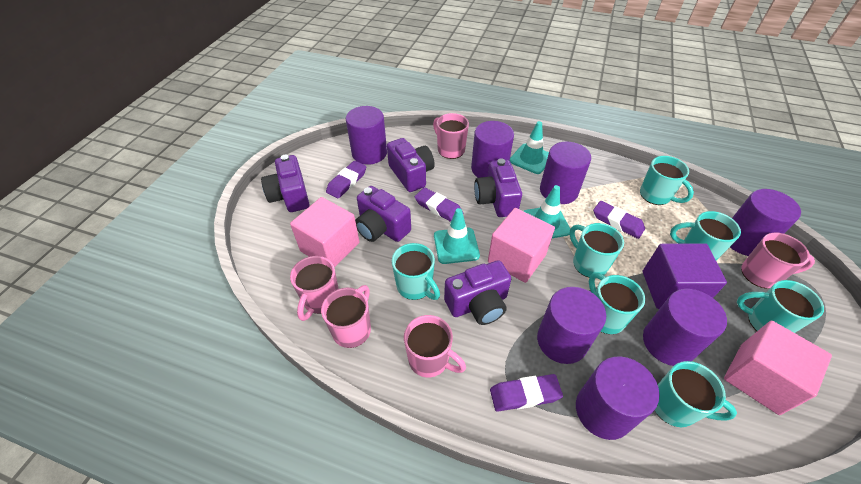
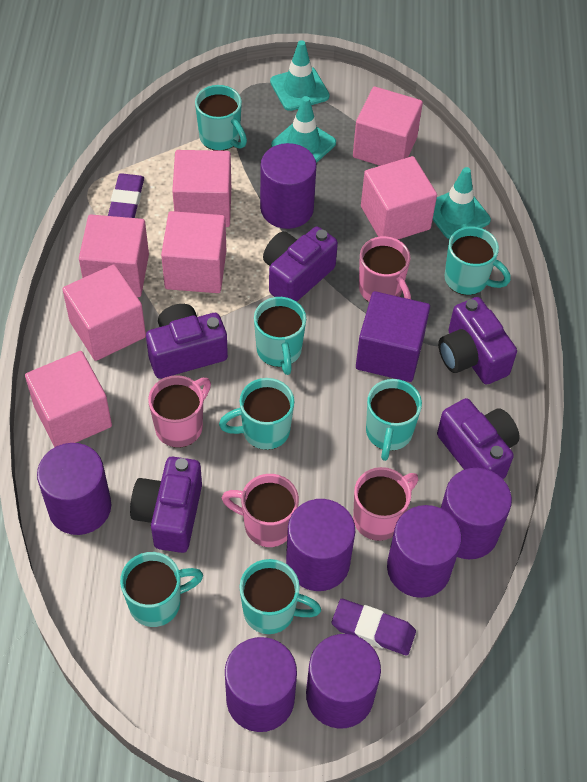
pink cube: [290,197,359,268] [488,208,555,283] [724,321,832,415] = 3 -> [25,351,112,447] [62,264,146,361] [79,215,149,297] [161,211,226,293] [172,150,231,227] [353,87,423,166] [361,156,437,239] = 7
pink mug: [290,256,339,321] [321,285,371,348] [404,315,466,378] [433,113,469,159] [741,233,815,289] = 5 -> [148,375,211,448] [222,474,299,547] [353,467,418,541] [359,236,411,302] = 4
purple eraser: [326,161,366,198] [415,187,463,222] [490,374,563,412] [593,201,645,239] = 4 -> [108,173,144,218] [332,599,416,656] = 2

